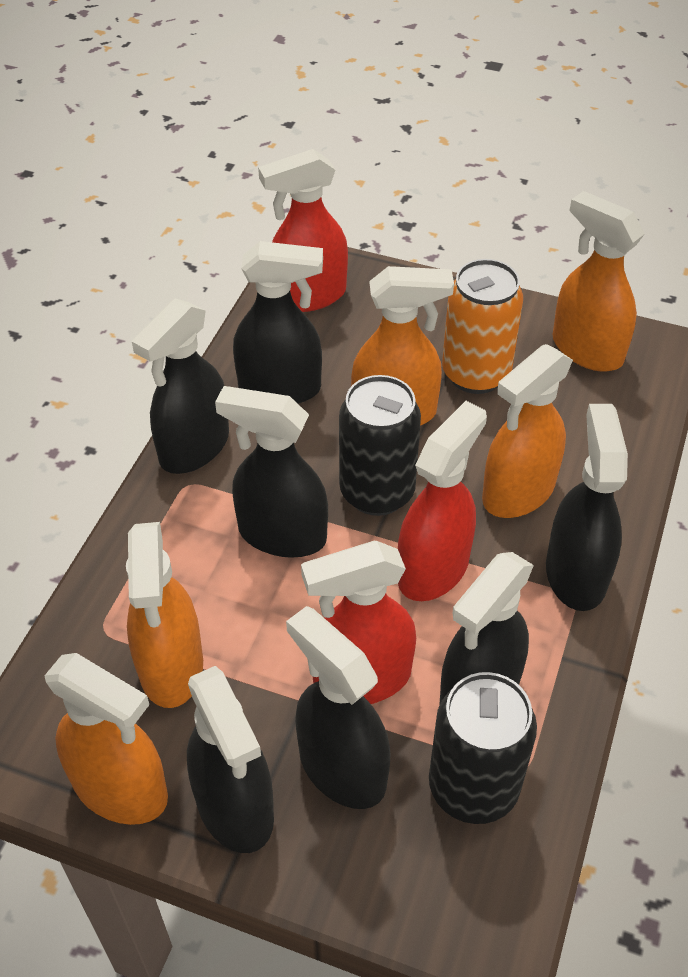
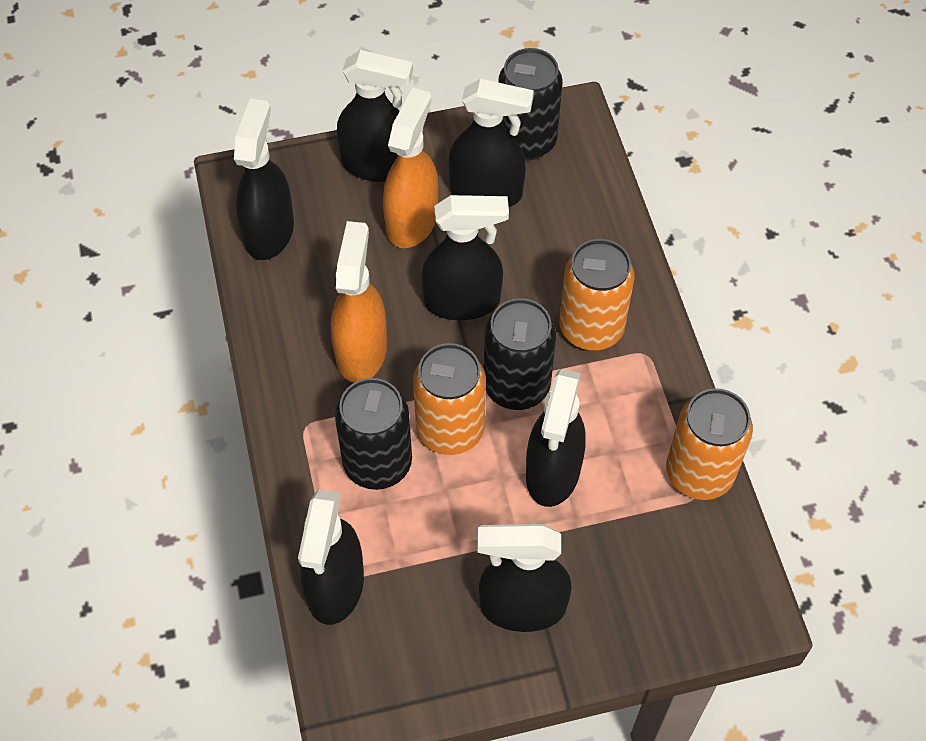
black can: [339,375,421,516] [429,672,537,824] = 2 -> [335,378,412,490] [484,298,556,410] [498,48,563,161] = 3
orange can: [442,259,523,394] = 1 -> [413,343,486,455] [559,239,635,351] [666,388,753,500] = 3
orange spray bottle: [44,653,168,825] [126,522,203,708] [351,266,454,426] [482,344,573,518] [552,191,645,371] = 5 -> [331,221,387,383] [383,88,438,248] = 2
red spray bottle: [258,149,348,312] [301,541,416,704] [398,401,487,601] = 3 -> none = 0

